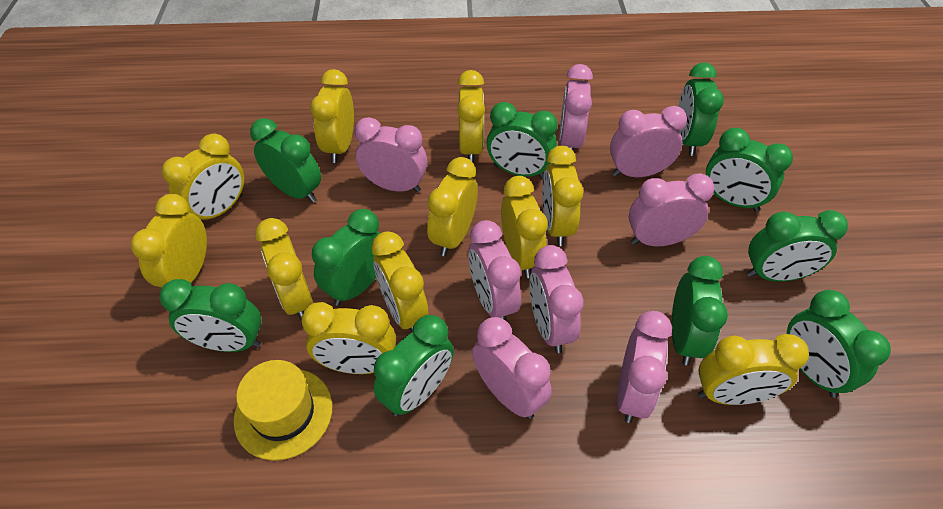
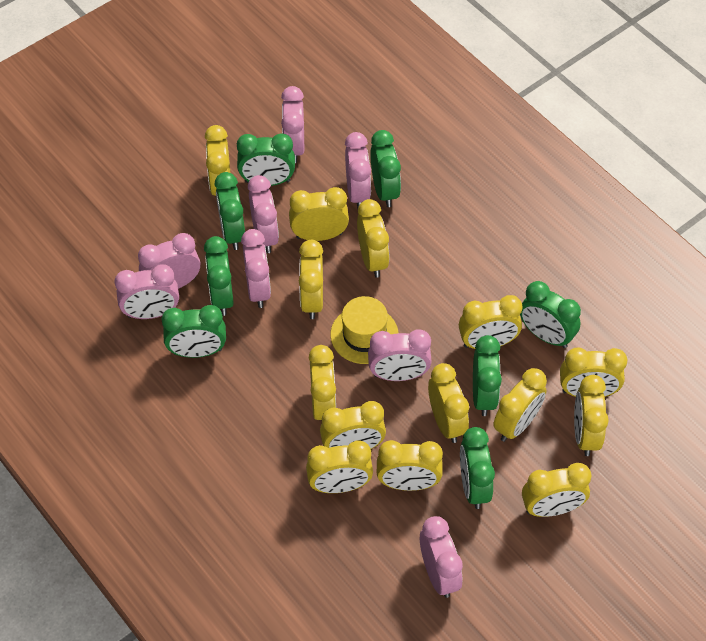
green clock: [159,279,261,352] [250,118,321,203] [312,209,380,306] [374,315,454,417] [487,102,557,178] [671,256,728,365] [678,62,724,156] [706,128,793,212] [747,210,848,282] [787,290,891,398] = 10 -> [161,305,226,358] [204,236,234,316] [215,172,245,250] [237,134,295,186] [370,130,401,207] [460,427,495,509] [473,335,502,416] [520,281,581,348] = 8
yellow clock: [131,194,207,287] [162,134,244,221] [255,218,313,320] [301,302,396,374] [310,69,354,163] [372,231,428,332] [427,157,478,256] [457,70,485,164] [501,176,548,278] [542,146,584,246] [698,334,809,405] = 11 -> [205,125,230,196] [289,187,349,241] [299,240,323,319] [306,440,373,493] [309,345,336,420] [320,401,386,449] [357,199,389,278] [377,440,443,491] [428,363,469,443] [459,295,522,349] [493,368,547,442] [522,463,592,517] [560,347,627,397] [574,375,609,456] = 14

